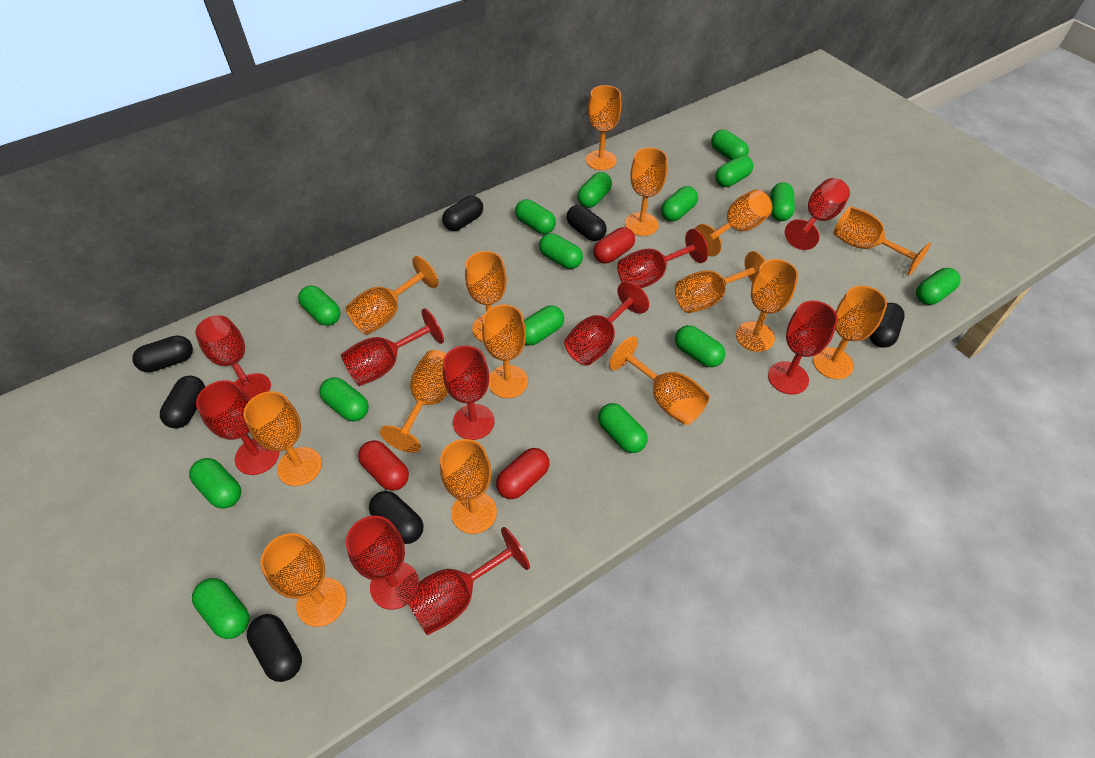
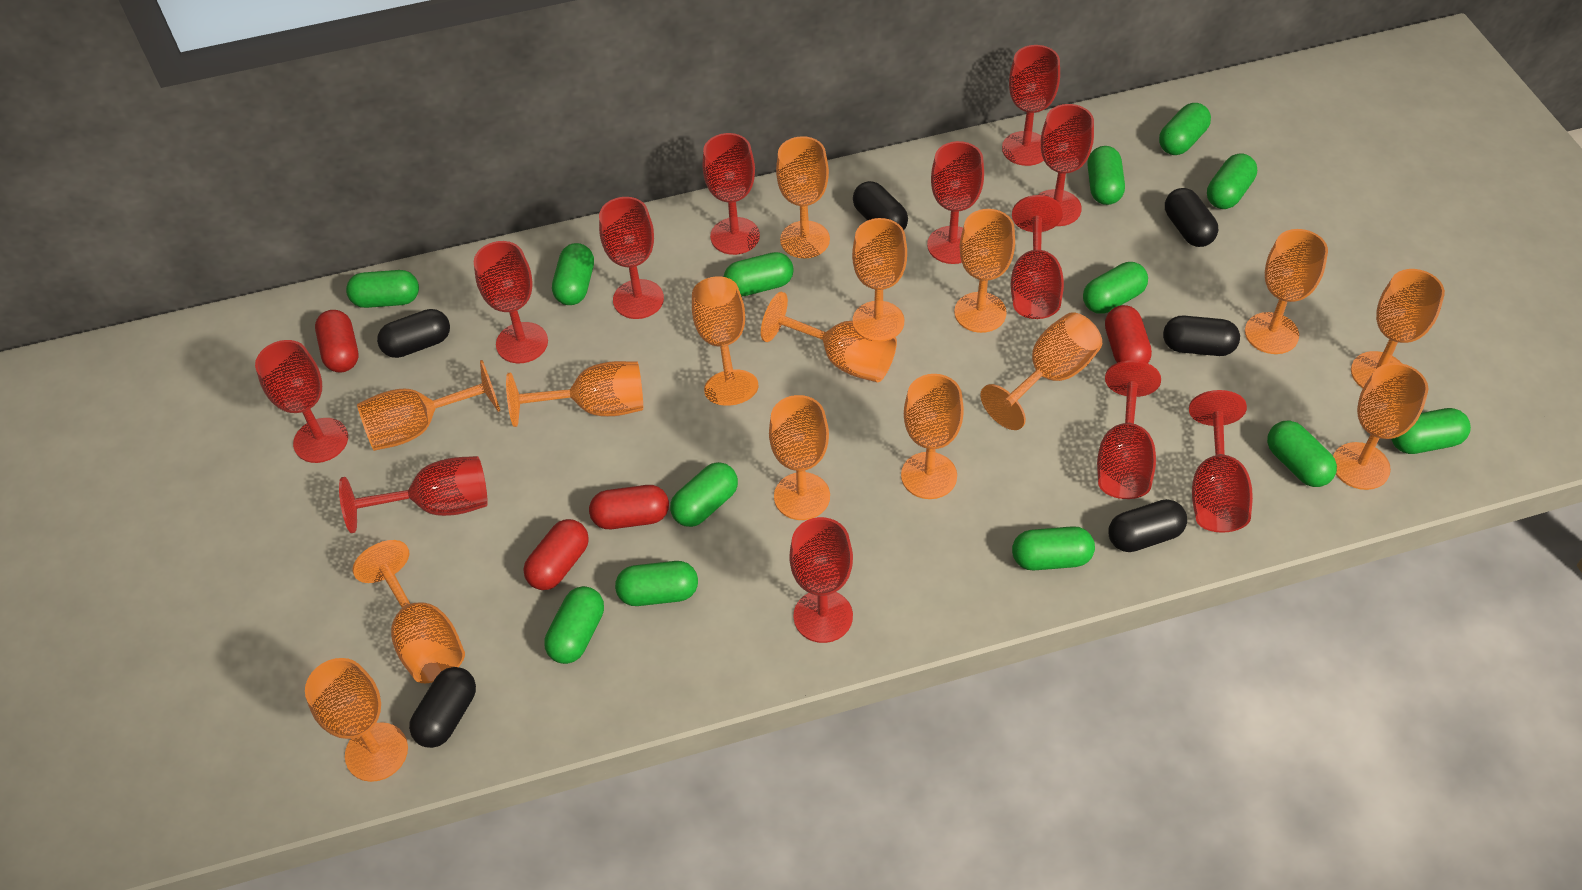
black capsule: [132,335,193,372] [160,376,205,428] [247,614,302,682] [369,491,423,544] [442,196,483,231] [567,205,607,241] [870,303,905,348] = 7 -> [377,309,450,358] [409,667,476,748] [853,181,908,230] [1109,499,1187,552] [1163,316,1240,356] [1165,188,1218,247] = 6
green capsule: [189,458,241,509] [192,578,249,639] [298,285,341,326] [319,377,369,422] [515,199,556,234] [524,305,564,345] [539,233,583,269] [577,172,612,208] [598,403,648,453] [661,186,698,222] [675,325,725,367] [711,130,749,161] [715,155,753,187] [770,182,795,221] [916,268,960,305] = 15 -> [346,270,419,308] [544,586,604,664] [552,243,594,305] [615,561,698,606] [670,462,738,527] [724,252,794,296] [1012,526,1095,570] [1083,262,1148,314] [1087,146,1125,205] [1159,103,1211,155] [1207,154,1257,209] [1267,420,1337,487] [1391,408,1471,454] = 13
red capsule: [358,440,409,491] [496,448,549,499] [593,227,635,264] = 3 -> [315,310,358,372] [523,519,589,590] [589,485,669,529] [1105,305,1152,363] = 4
red goblet: [195,315,271,400] [196,380,279,475] [341,308,444,386] [346,516,419,610] [404,527,530,635] [443,345,494,440] [564,281,649,366] [617,229,709,288] [768,301,838,395] [785,178,850,250] = 10 -> [255,340,348,463] [339,456,488,533] [474,241,548,363] [599,197,664,319] [703,133,760,255] [789,517,853,643] [927,141,984,264] [1002,45,1060,166] [1011,195,1064,319] [1038,104,1094,226] [1097,360,1161,499] [1189,390,1253,533] = 12

